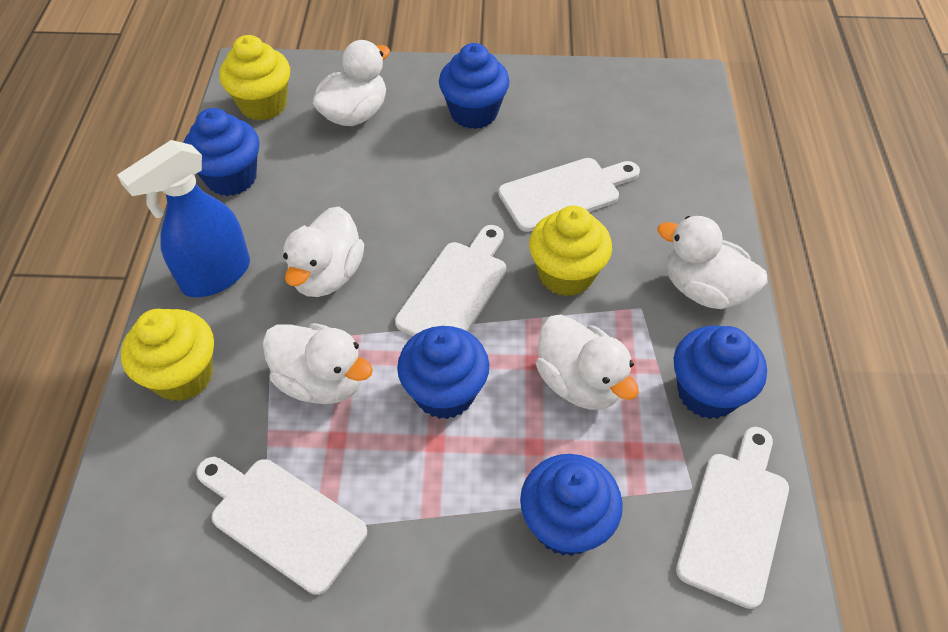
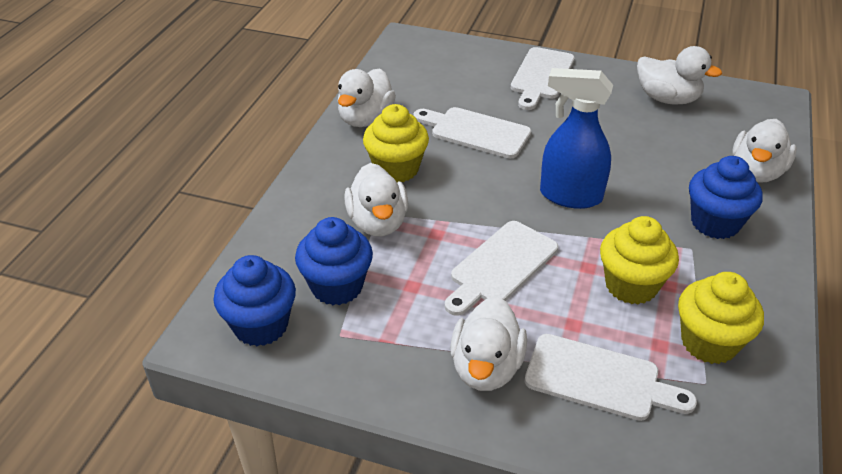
blue cupcake: [183,108,259,196] [397,326,489,419] [439,43,510,129] [520,454,623,556] [674,326,767,419] = 5 -> [213,255,296,346] [295,217,373,305] [689,156,763,239] = 3

